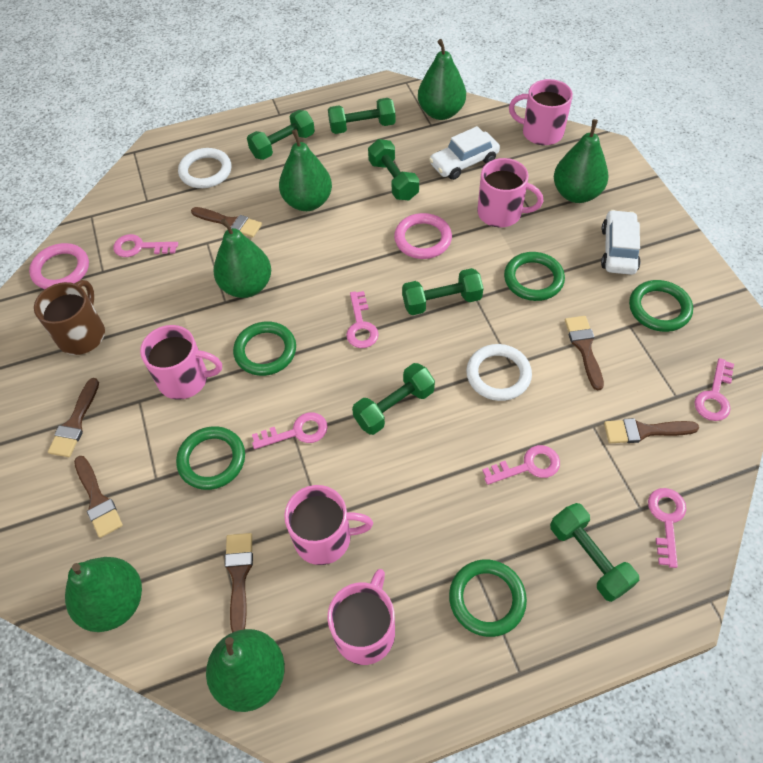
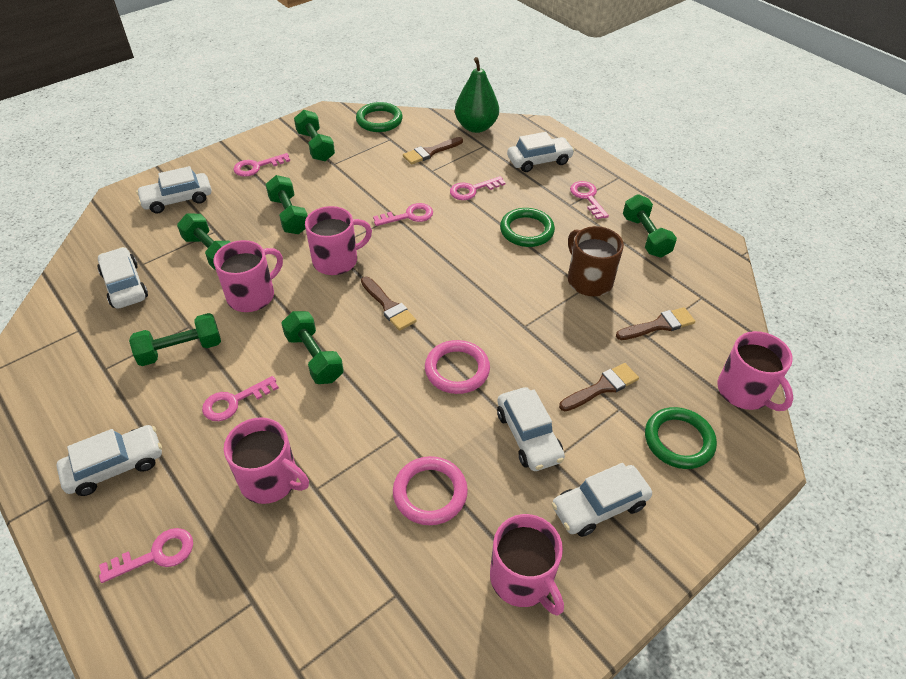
brown brush: [48,378,99,457] [74,456,123,538] [191,207,262,238] [225,533,253,633] [565,316,604,391] [604,418,699,443] = 6 -> [361,277,417,331] [403,137,463,165] [559,363,639,411] [616,307,695,340] = 4
green pear: [65,557,142,632] [206,629,285,712] [213,218,271,298] [279,129,332,211] [418,39,466,120] [554,119,608,203] = 6 -> [455,57,499,133] = 1
green ring: [176,426,245,490] [233,321,296,376] [449,560,527,637] [504,252,565,301] [629,280,693,332] = 5 -> [356,102,403,132] [500,208,555,247] [645,407,717,469] = 3
white car: [429,126,500,180] [601,210,641,275] = 2 -> [56,425,162,496] [97,247,148,309] [136,166,211,214] [497,387,565,471] [507,132,575,172] [552,463,652,537] = 6
white ring: [178,148,231,188] [466,344,532,401] = 2 -> none = 0

